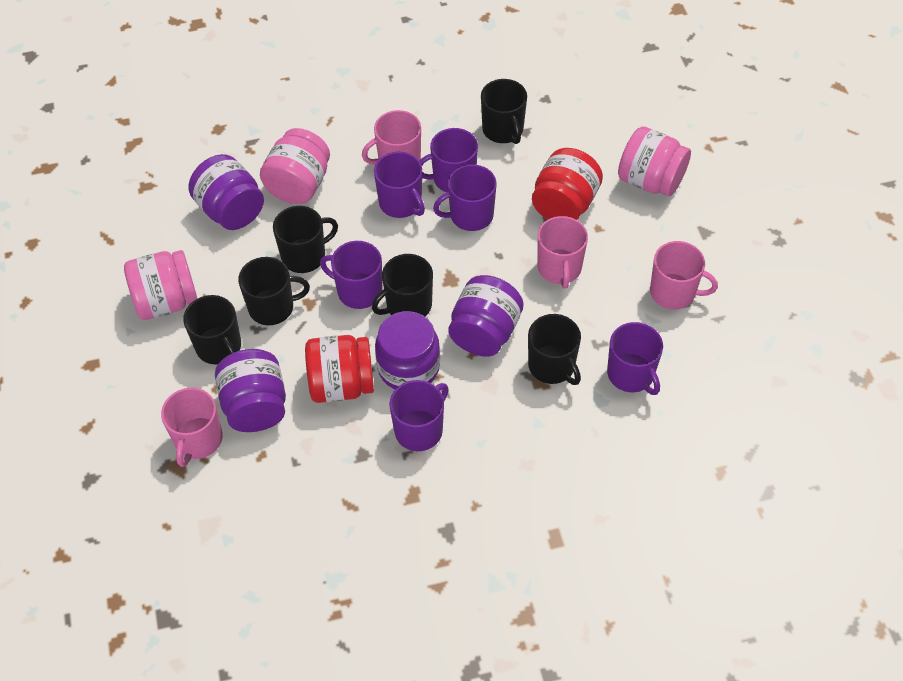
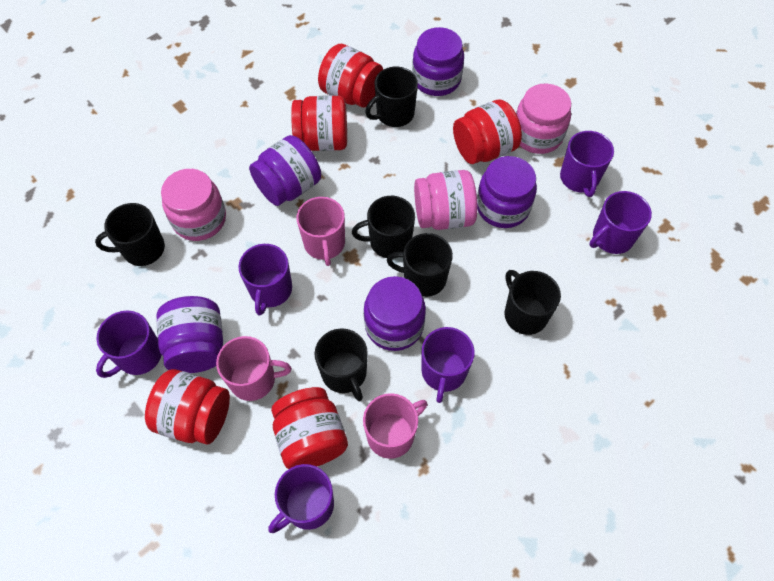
pink mug: [161,388,223,467] [362,110,421,164] [538,216,588,289] [650,241,718,310] = 4 -> [216,336,291,401] [297,197,345,266] [363,393,427,459] = 3
purple jar: [188,154,264,230] [215,349,286,432] [375,311,440,389] [448,275,524,357] = 4 -> [156,296,223,373] [249,135,321,206] [364,276,426,351] [412,27,464,96] [477,156,537,228] = 5
red jar: [305,335,374,403] [532,148,603,220] = 2 -> [145,369,230,444] [271,387,348,469] [291,95,347,151] [318,44,383,107] [453,99,522,164] = 5

